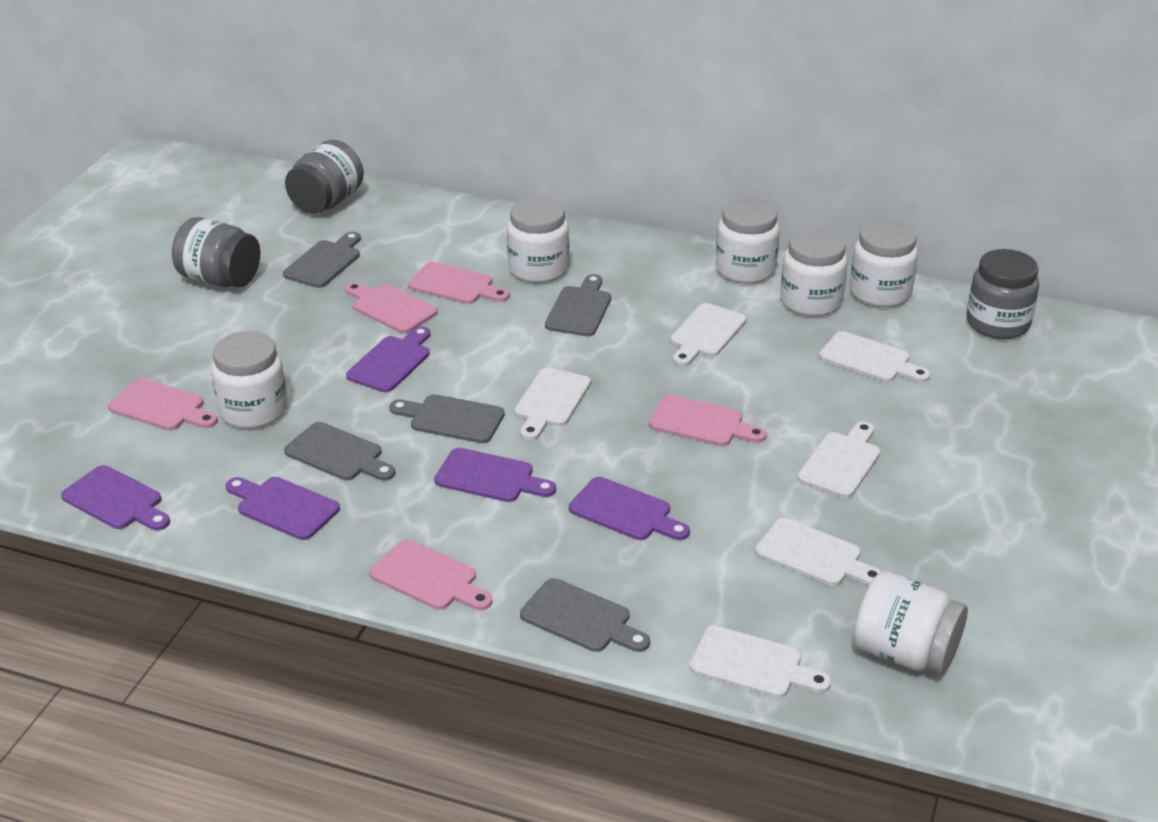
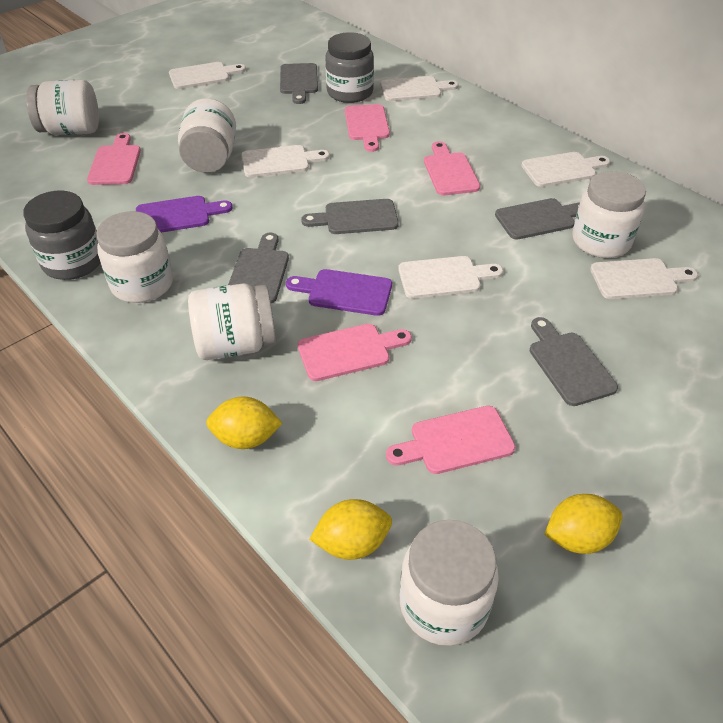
grey jar: [172,217,260,287] [285,140,364,214] [967,249,1039,339] = 3 -> [23,191,101,280] [325,32,374,103] = 2
purple cutting board: [61,465,170,530] [226,477,340,540] [346,326,430,392] [434,448,556,502] [569,477,690,540] = 5 -> [136,196,233,233] [286,269,392,316] = 2
yellow lemon: none = 0 -> [206,396,282,449] [309,499,392,560] [544,494,622,554] = 3

